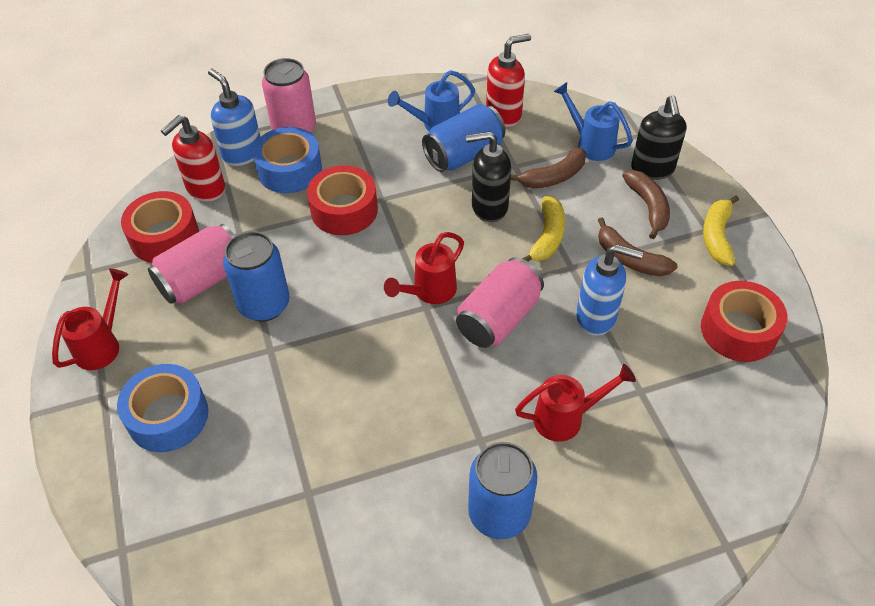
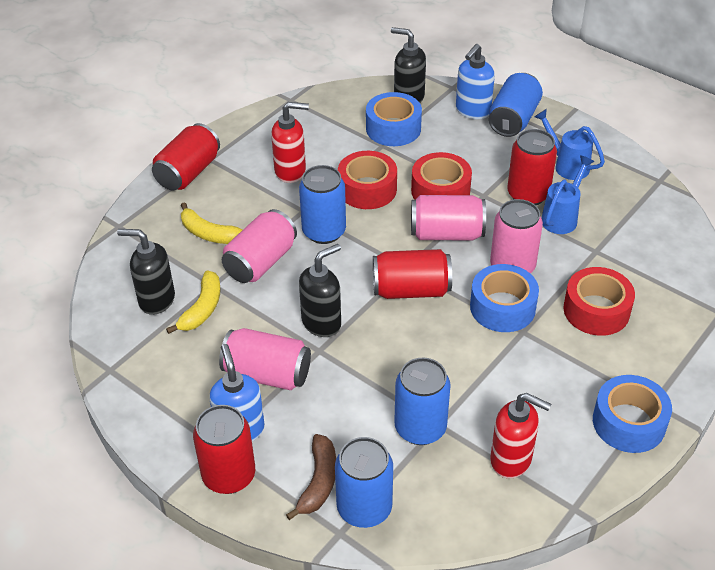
black soap dispenser: [466,131,511,222] [631,95,686,180] = 2 -> [117,229,175,315] [299,244,341,337] [391,27,426,103] = 3
blue can: [223,231,290,322] [422,104,505,172] [468,442,537,539] = 3 -> [299,165,346,244] [335,437,393,528] [394,358,451,445] [489,73,543,137] = 4
blue tape: [117,364,208,452] [253,127,322,193] = 2 -> [366,92,422,146] [470,264,539,332] [593,375,672,453] = 3
brown banana: [511,147,586,188] [598,217,677,276] [622,170,670,239] = 3 -> [286,434,336,520] = 1
pink can: [148,224,235,304] [262,58,316,133] [456,257,544,348] = 3 -> [219,328,311,390] [222,209,297,283] [411,195,486,241] [490,199,543,273] = 4
red can: none = 0 -> [152,123,220,190] [193,405,255,494] [373,249,452,299] [507,129,557,205] = 4
red watering can: [52,268,129,370] [384,232,464,304] [515,364,636,442] = 3 -> none = 0

